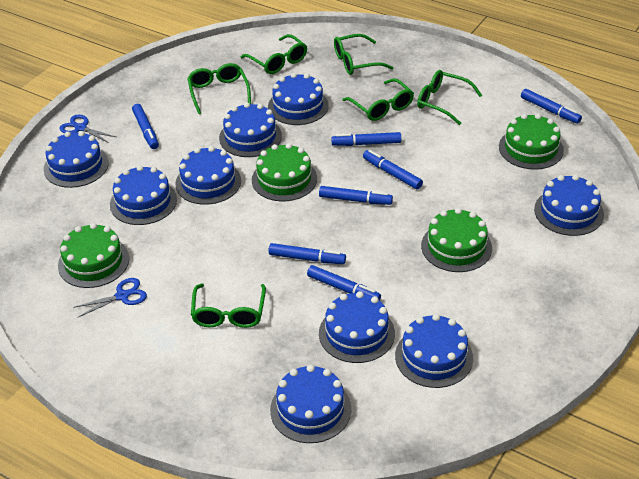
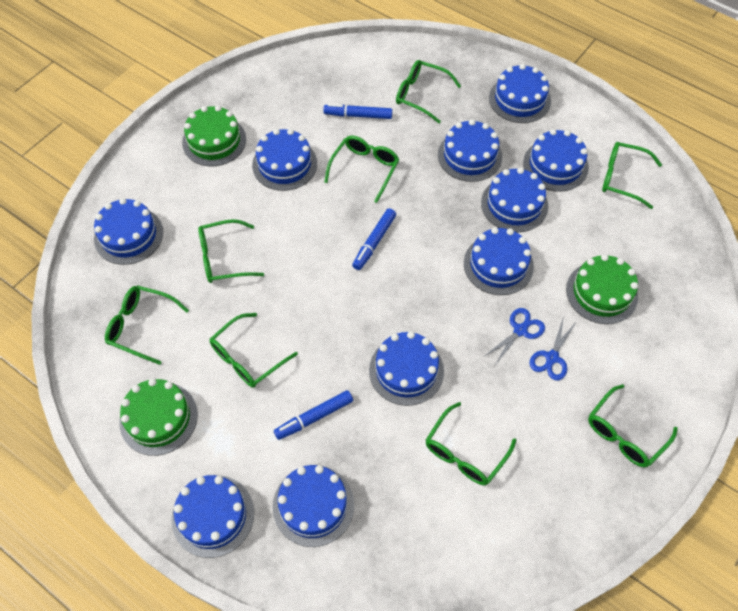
blue cake: [44,131,109,188] [110,165,177,225] [175,146,241,205] [219,102,282,157] [268,73,329,125] [270,365,351,443] [319,291,395,363] [395,314,473,388] [534,175,604,236] = 9 -> [94,198,163,265] [172,475,254,558] [252,129,317,191] [273,465,354,547] [369,331,444,406] [438,119,502,182] [464,227,534,295] [481,168,548,232] [489,64,551,123] [523,129,589,192] = 10
blue marker: [132,104,159,149] [268,243,346,264] [307,265,381,300] [319,186,393,205] [331,132,401,146] [363,150,423,189] [521,89,582,124] = 7 -> [274,390,353,440] [323,104,392,119] [352,208,396,270] = 3
green cake: [58,223,129,288] [252,143,317,201] [421,208,492,272] [499,114,564,170] = 4 -> [119,378,198,456] [182,105,246,166] [566,254,638,324] = 3
green glasses: [187,63,251,114] [191,284,266,328] [240,34,307,74] [334,34,393,75] [342,78,414,121] [417,70,482,125] = 6 -> [105,286,189,365] [198,219,264,283] [210,313,298,388] [324,136,400,203] [396,60,461,123] [426,402,516,485] [588,384,678,467] [602,142,662,209] = 8

